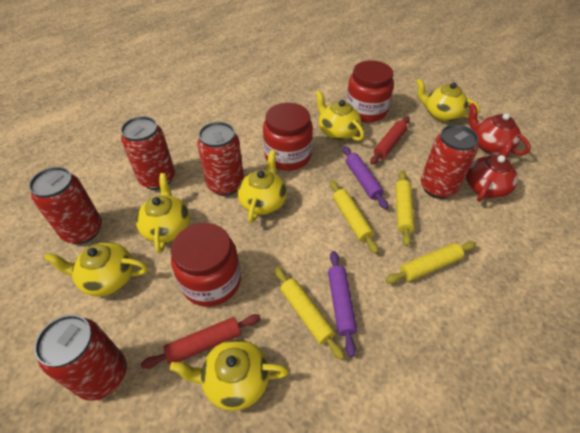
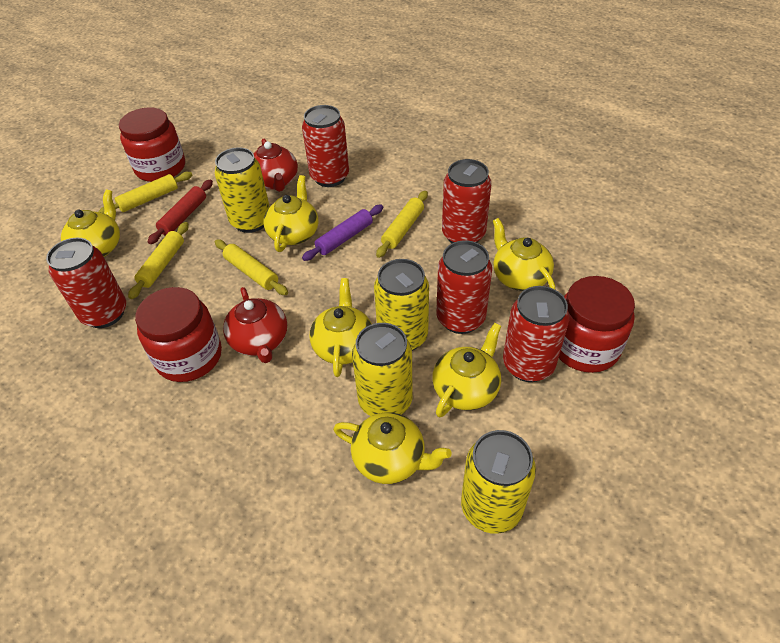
purple rolling pin: [328,251,357,357] [343,146,388,209] = 2 -> [302,205,383,261] = 1
red rolling pin: [141,314,261,369] [370,116,410,165] = 2 -> [148,180,213,244] = 1
yellow can: none = 0 -> [215,147,270,233] [352,323,413,416] [374,259,429,351] [461,430,536,534] = 4

